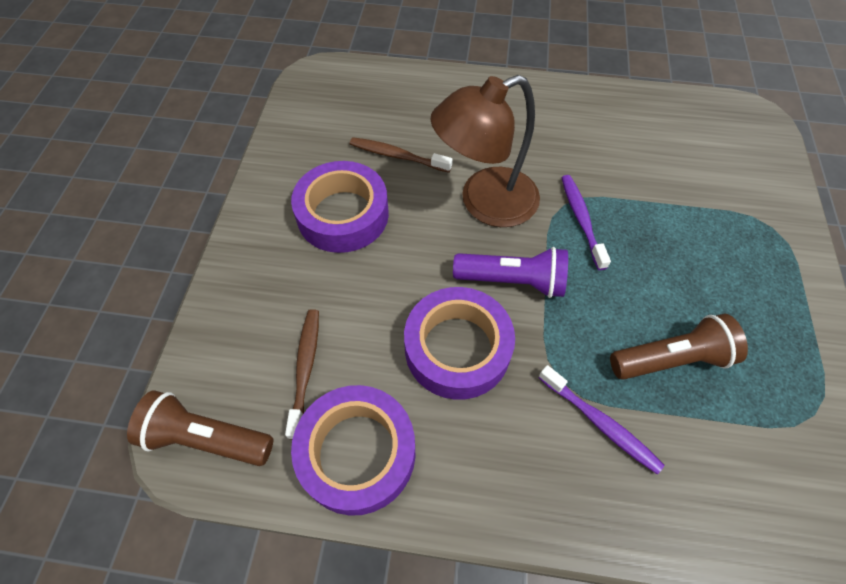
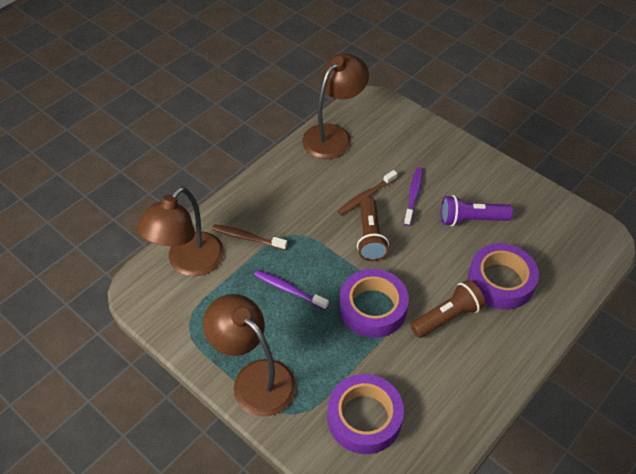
brown lamp: [430,75,540,227] = 1 -> [137,187,224,276] [203,294,296,416] [302,53,369,159] = 3

